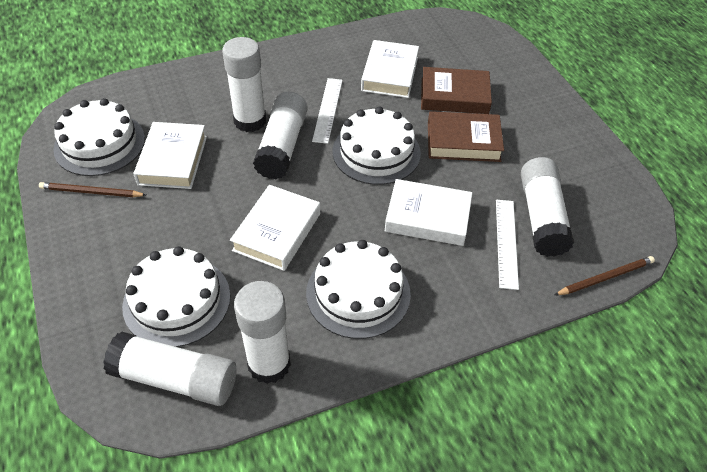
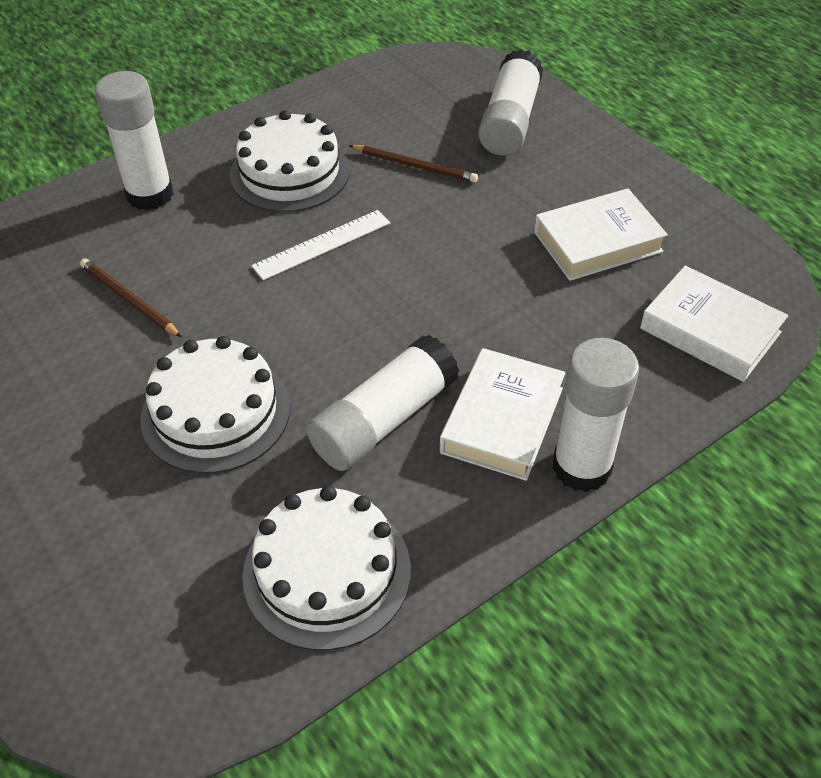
brown book: [421,67,492,114] [428,111,504,162] = 2 -> none = 0
white book: [133,122,207,189] [230,185,320,271] [361,40,419,98] [385,179,472,246] = 4 -> [440,348,565,481] [534,189,668,281] [640,266,788,382] = 3
white cake: [53,98,145,176] [122,246,230,347] [306,240,411,339] [333,107,421,185] = 4 -> [140,336,290,474] [230,110,350,212] [242,485,411,651] = 3
white glue stick: [103,332,236,406] [222,37,266,132] [234,281,291,384] [253,92,308,180] [521,157,574,257] = 5 -> [95,71,174,210] [306,335,459,471] [478,49,543,156] [552,338,639,492] = 4
white ruler: [312,78,343,144] [496,200,519,290] = 2 -> [251,210,390,280] = 1

